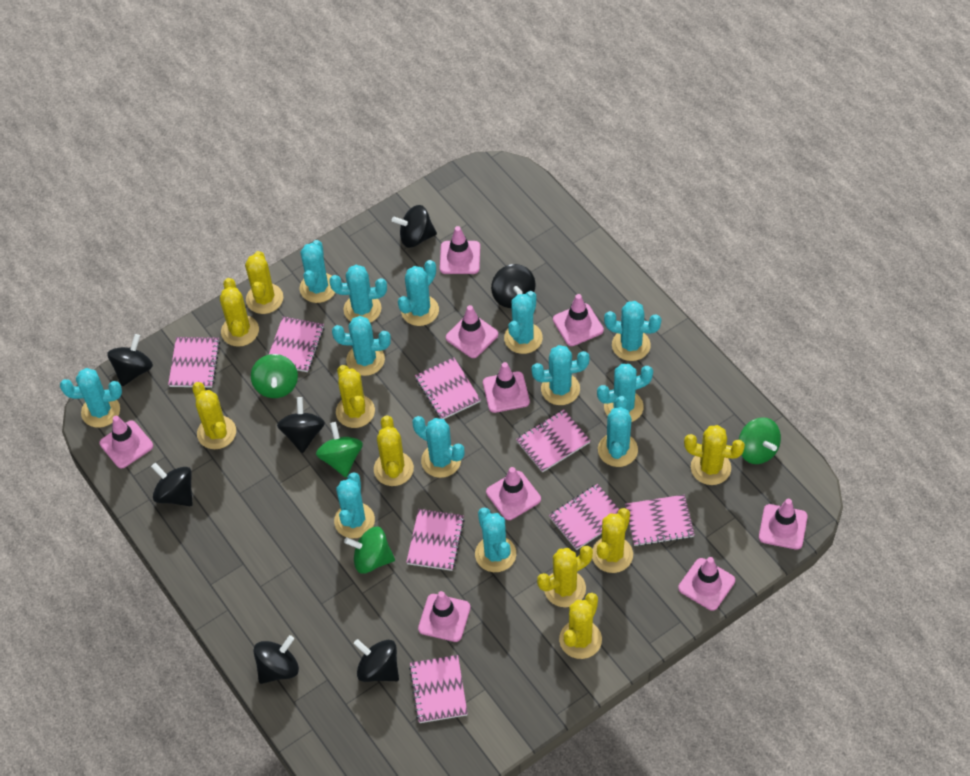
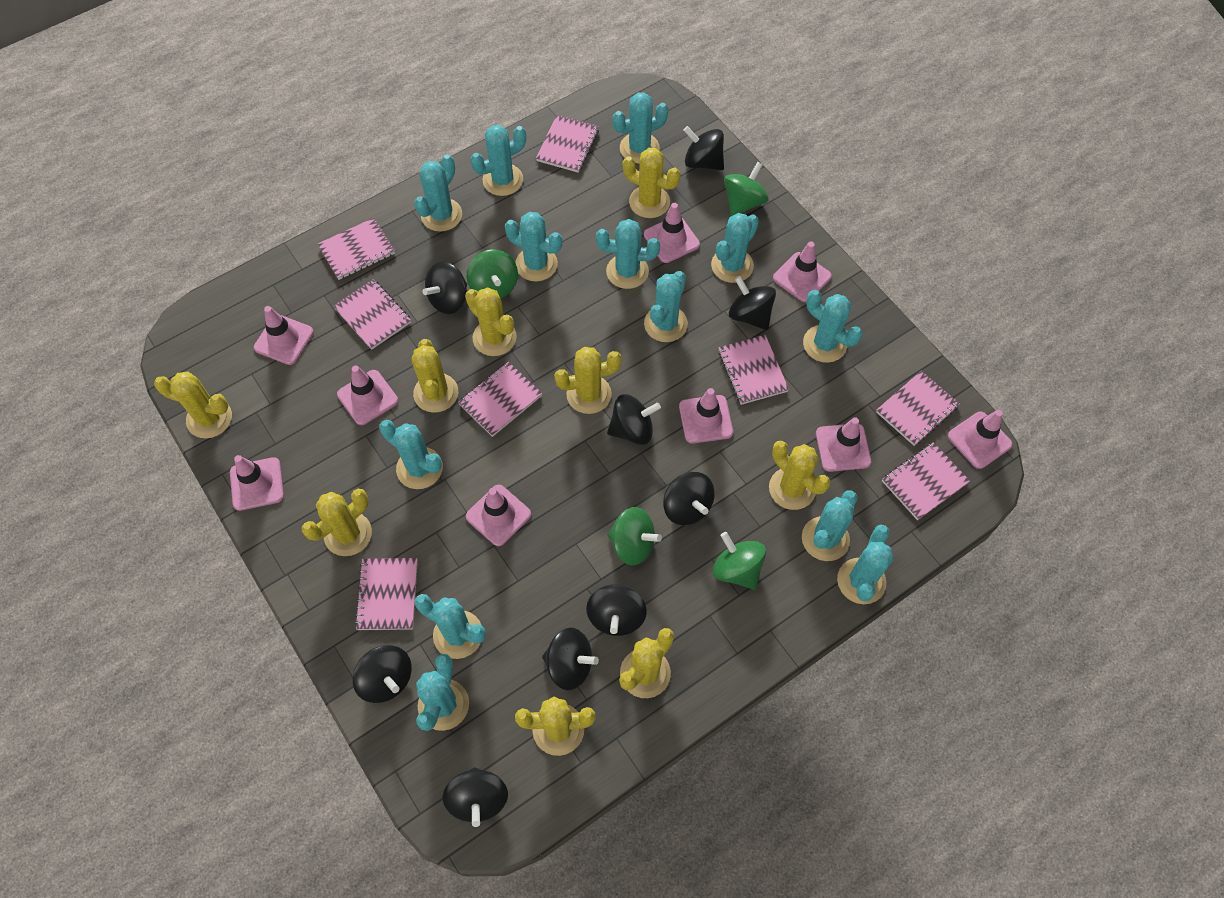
black spinning top: [107,334,153,386] [151,463,193,506] [253,635,299,684] [277,397,325,453] [354,639,399,682] [392,205,437,248] [491,264,536,308] = 7 -> [353,645,412,703] [423,262,467,314] [442,767,508,827] [542,628,599,690] [586,584,647,636] [607,394,661,445] [663,472,715,525] [683,126,724,170] [729,276,776,330] = 9

